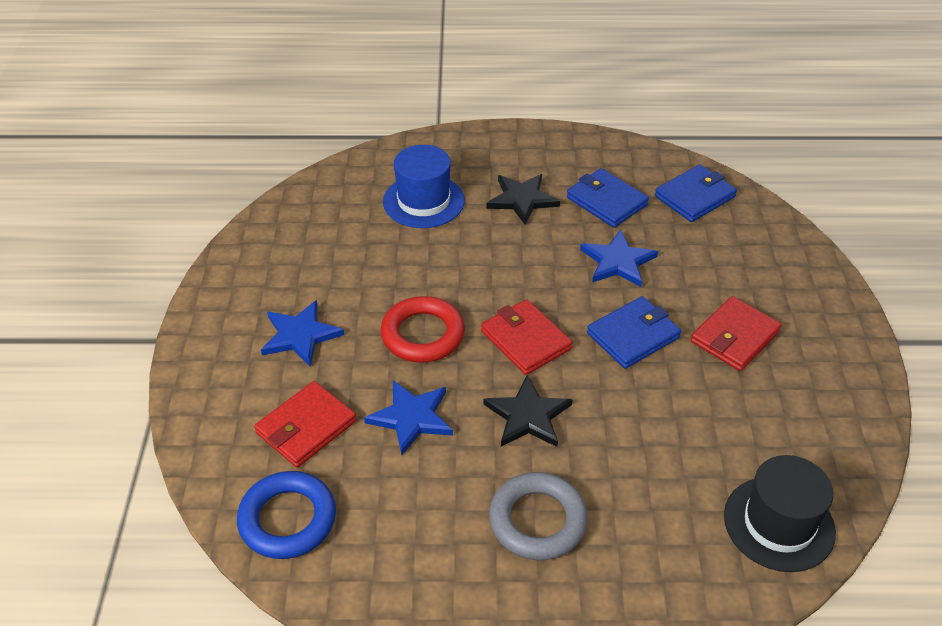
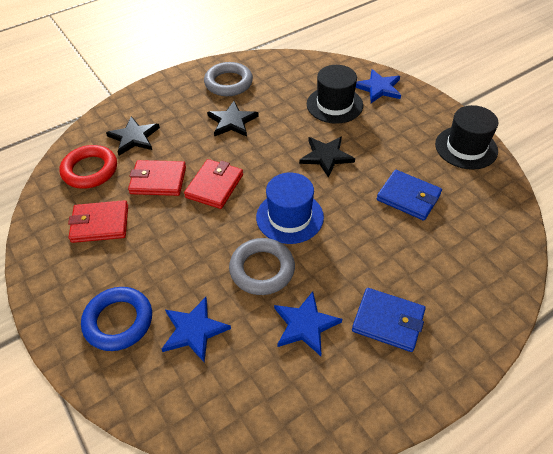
black hat: [724,455,836,572] = 1 -> [307,65,363,124] [435,105,499,170] = 2
black star: [483,375,572,447] [486,174,560,225] = 2 -> [106,116,160,155] [207,101,259,137] [299,136,355,178] = 3
blue wallet: [567,168,649,228] [587,296,681,369] [655,165,737,222] = 3 -> [352,288,426,352] [377,170,442,221] = 2
grey ring: [489,472,588,560] = 1 -> [204,62,253,96] [229,238,295,295] = 2

